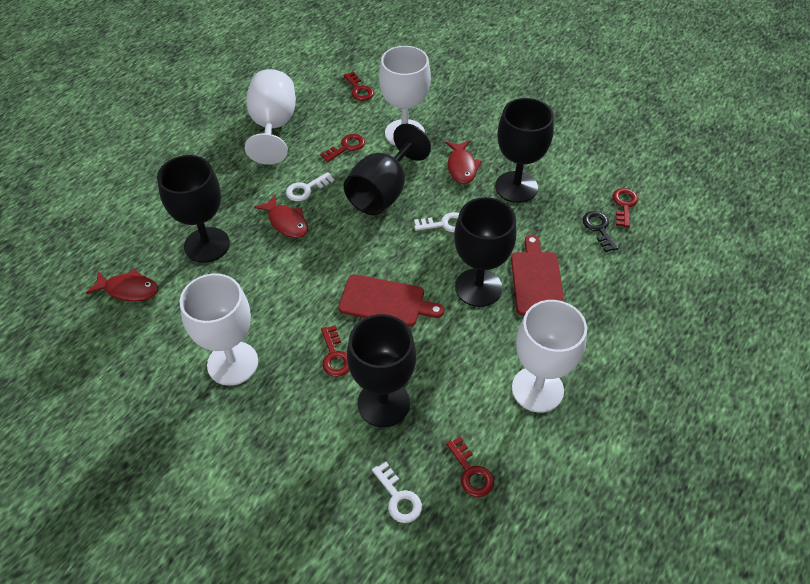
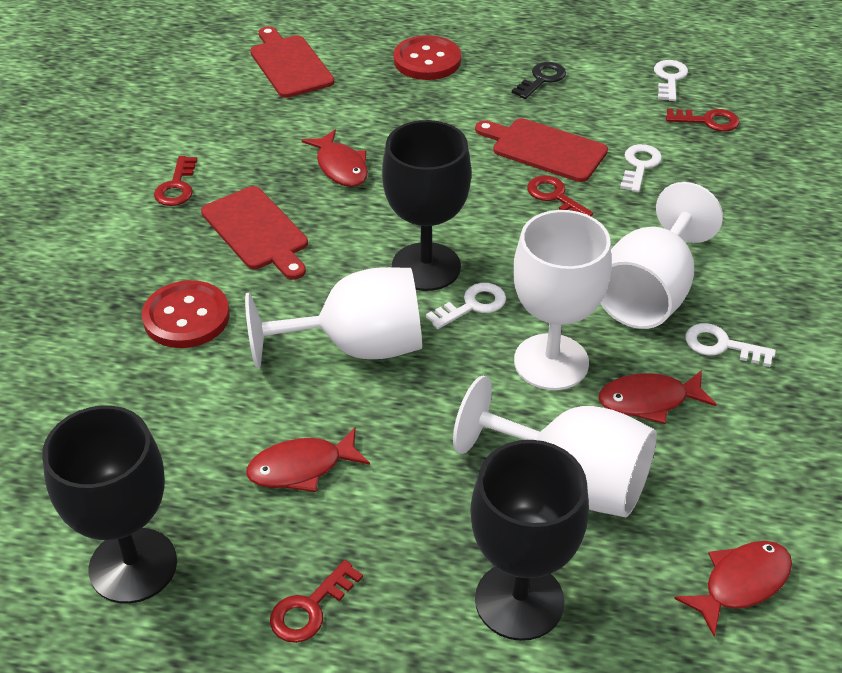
black goblet: [157,155,230,263] [344,124,431,215] [347,314,416,427] [454,197,517,307] [495,98,554,203] = 5 -> [42,405,177,604] [382,120,471,291] [470,440,589,641] = 3
red button: none = 0 -> [142,280,230,348] [394,35,461,80] = 2
red cutting board: [338,275,444,327] [511,235,564,316] = 2 -> [201,186,308,280] [250,26,334,98] [475,118,608,182] = 3
red fish: [86,269,158,302] [254,194,308,238] [445,140,482,184] = 3 -> [246,427,370,492] [302,130,368,187] [599,370,717,424] [674,541,792,637] = 4
red key: [320,134,365,162] [321,325,350,377] [343,72,374,101] [446,436,494,497] [613,188,638,227] = 5 -> [154,156,197,206] [270,560,363,643] [527,175,593,216] [666,109,739,132] = 4
white key: [286,172,335,201] [372,462,422,523] [414,212,459,232] = 3 -> [426,283,506,329] [620,144,662,192] [654,60,688,101] [685,323,776,367] = 4

